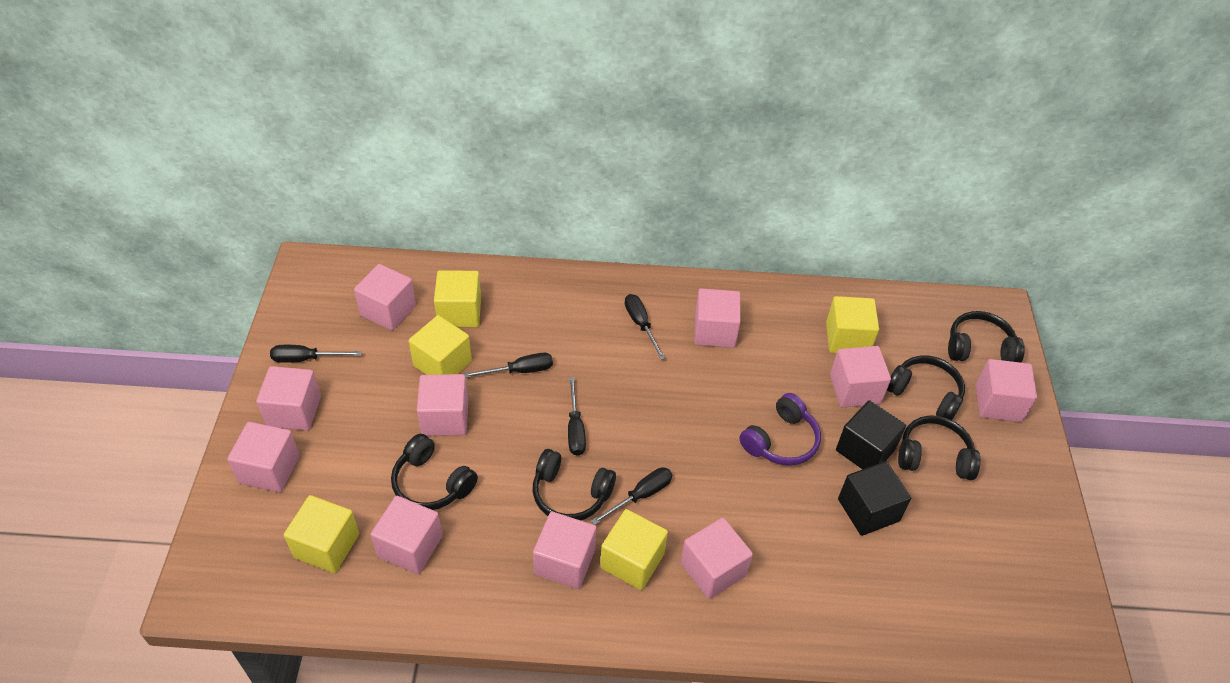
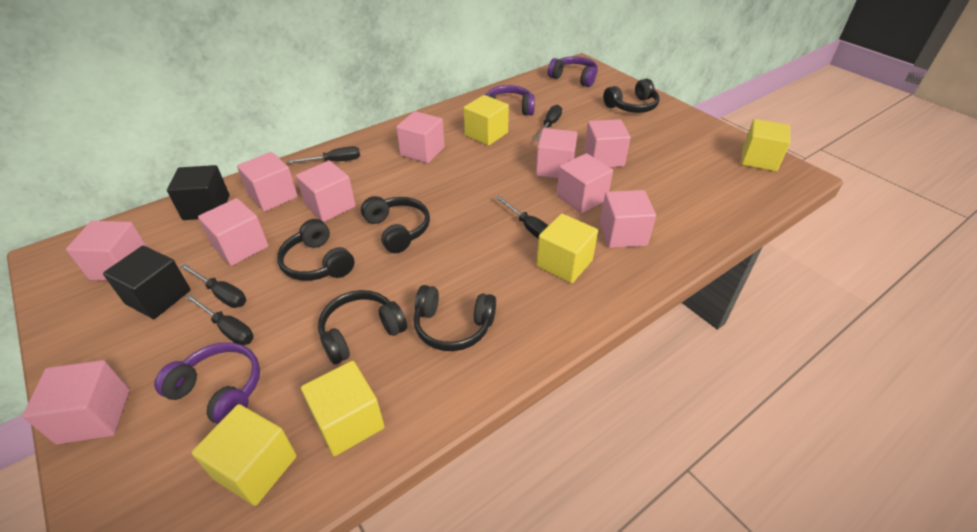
purple headphones: [740,393,821,466] = 1 -> [154,342,260,425] [484,85,535,116] [548,56,598,87] = 3

